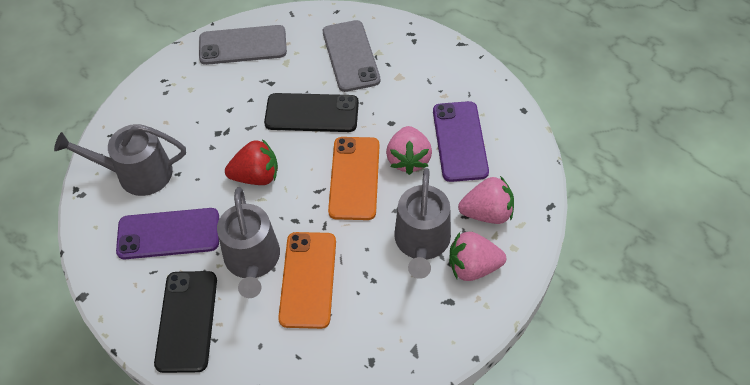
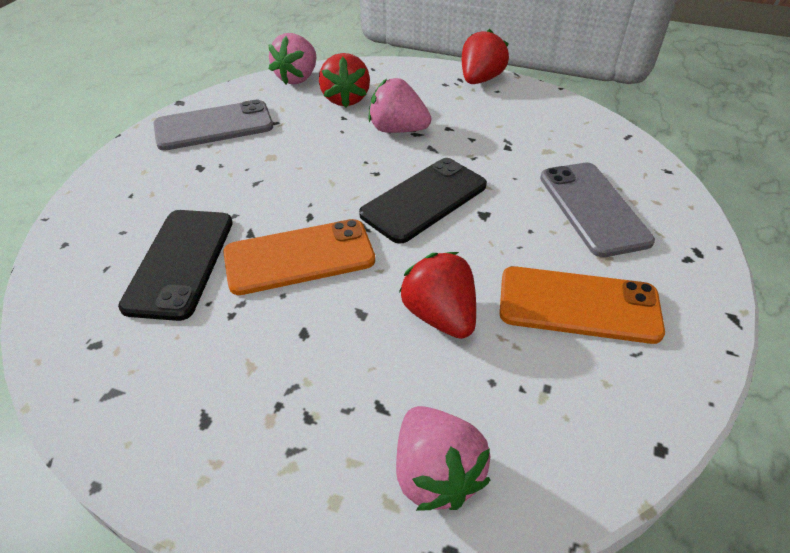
grey watering can: [54,124,186,196] [217,187,280,298] [394,168,451,279] = 3 -> none = 0
purple phone: [116,208,219,259] [433,101,489,182] = 2 -> none = 0
red strawberry: [225,139,278,185] = 1 -> [319,53,370,107] [399,252,476,339] [462,29,509,84] = 3

